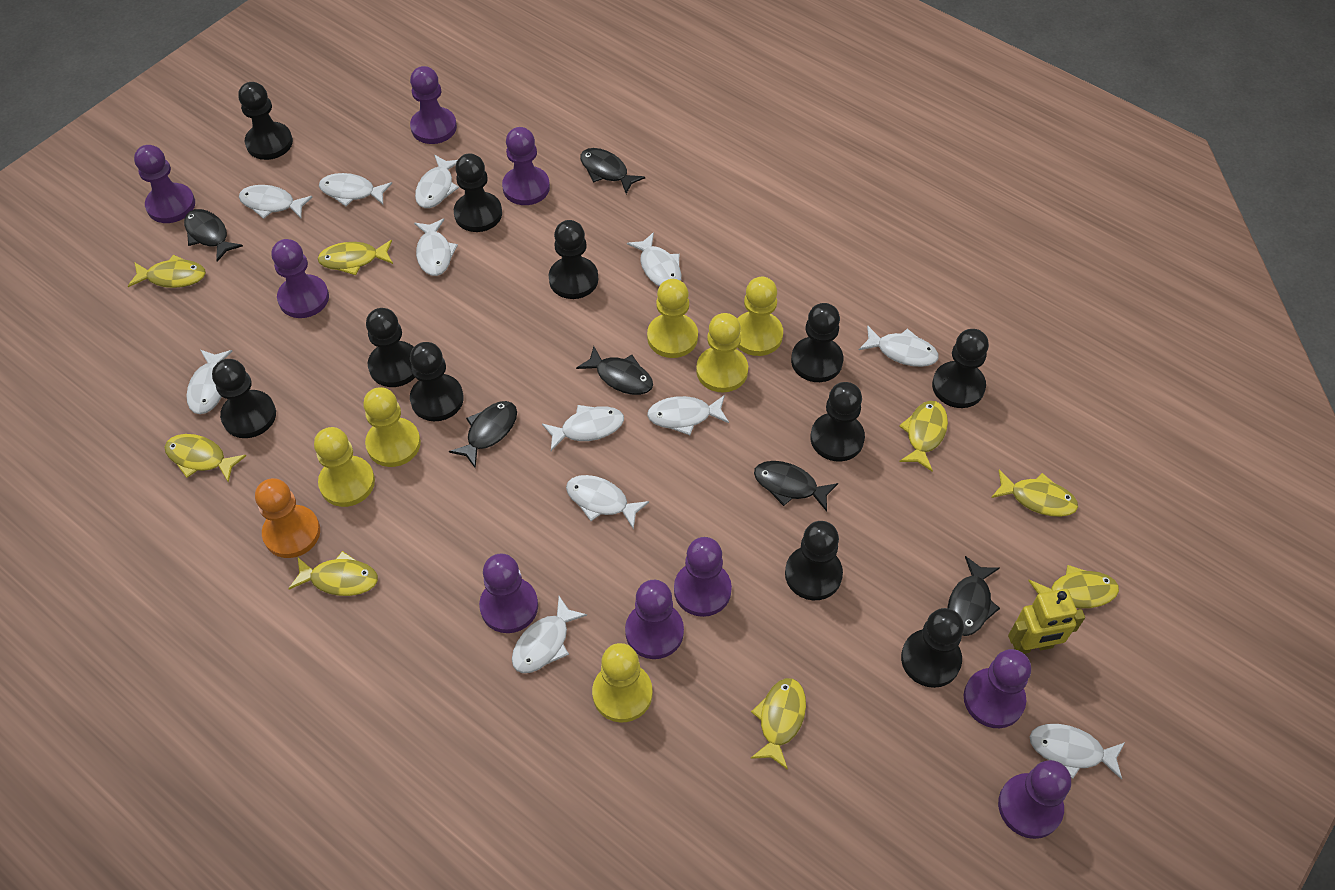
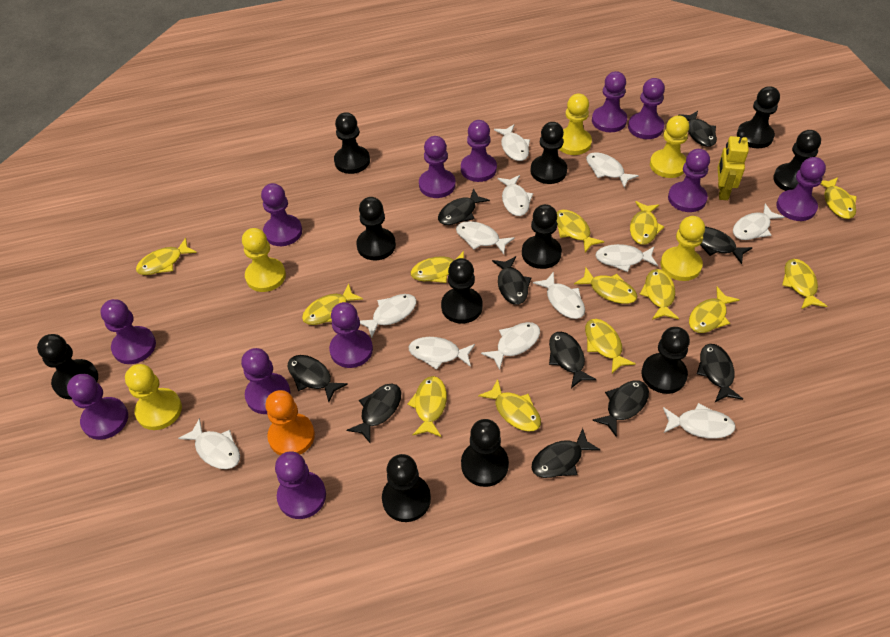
black fish: [184,209,243,262] [449,401,517,468] [576,346,653,395] [580,148,645,194] [754,461,838,512] [947,556,1000,636] = 6 -> [288,355,348,402] [347,384,401,443] [438,189,490,225] [492,256,531,305] [531,428,600,478] [549,332,597,388] [592,380,649,437] [679,111,717,147] [697,344,743,402] [700,227,752,264] = 10
purple pawn: [134,145,195,223] [272,239,329,318] [410,66,457,144] [479,554,538,633] [502,127,550,205] [625,580,684,659] [674,537,732,617] [964,649,1031,728] [998,760,1071,839] = 9 -> [67,374,128,440] [100,299,156,364] [241,348,290,414] [261,183,302,246] [275,451,326,519] [329,302,373,368] [419,136,456,198] [461,120,497,182] [592,71,627,132] [628,78,665,139] [668,149,710,212] [776,157,826,221] = 12
yellow fish: [128,255,206,288] [164,434,246,483] [288,551,378,596] [318,240,393,275] [750,678,806,770] [899,401,948,472] [991,470,1078,517] [1028,565,1119,608] = 8 -> [136,238,197,275] [302,283,363,325] [407,376,447,437] [411,251,464,283] [478,379,541,431] [557,210,604,252] [574,267,637,304] [585,319,636,373] [630,201,665,245] [640,269,679,320] [689,287,739,333] [782,259,827,309] [821,177,857,219] = 13
yellow pawn: [314,427,375,507] [363,387,421,467] [592,643,653,722] [647,279,698,358] [696,313,748,392] [737,277,783,356] = 6 -> [125,364,182,430] [242,228,286,292] [559,94,592,155] [650,115,689,178] [661,216,705,281] = 5

